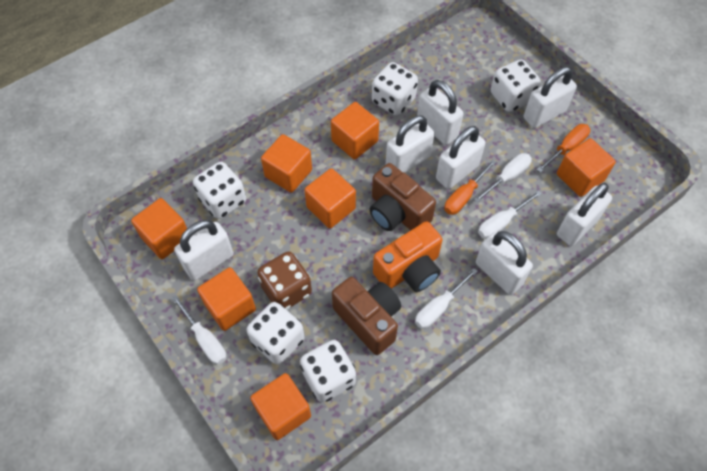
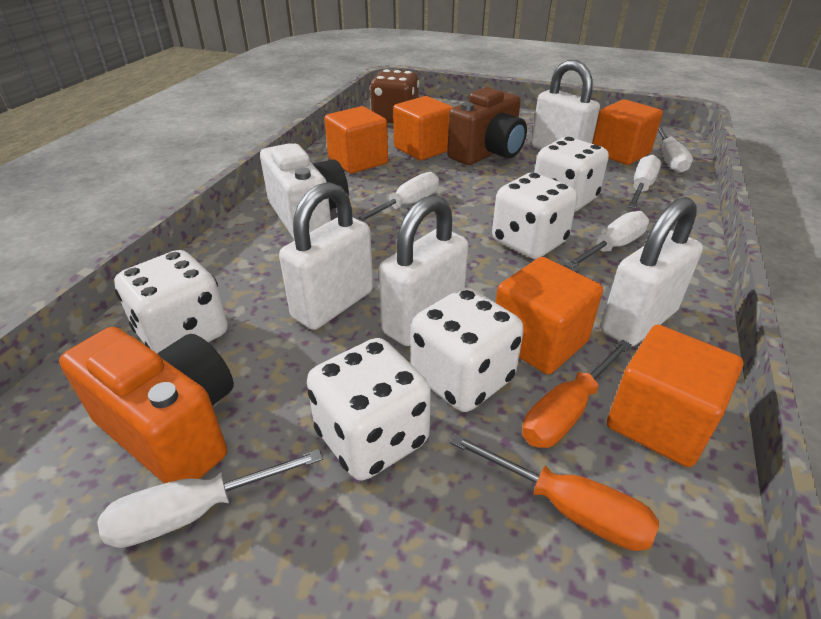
brown camera: [332,277,401,355] [370,163,436,231] = 2 -> [447,87,527,165] = 1
orange cube: [131,198,187,259] [197,267,256,331] [250,373,311,440] [261,134,312,193] [304,168,356,229] [331,102,379,160] [557,138,616,197] = 7 -> [324,106,388,174] [393,96,453,160] [495,257,603,375] [592,99,663,165] [607,325,744,467] = 5
white camera: none = 0 -> [260,143,349,240] = 1
white padlock: [174,220,234,281] [385,116,434,173] [417,80,463,145] [436,126,485,189] [476,231,533,295] [524,67,577,128] [557,183,612,246] = 7 -> [279,182,373,330] [379,195,468,346] [531,60,600,149] [601,197,703,347] = 4
white screwdriver: [172,295,227,365] [415,268,478,329] [473,153,532,203] [478,190,542,239] = 4 -> [97,449,323,548] [356,172,439,221] [565,211,649,269] [628,155,662,209] [658,126,693,173] = 5

